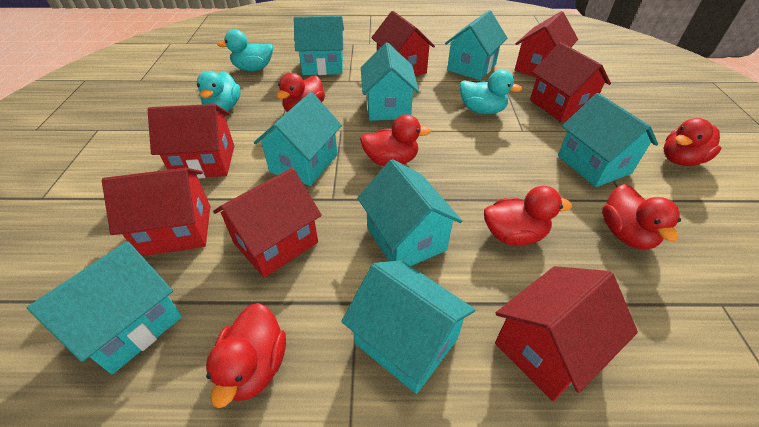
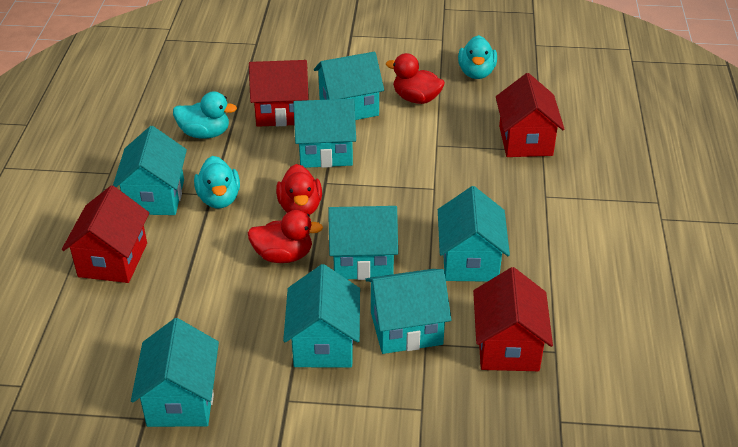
red duck: [206,303,286,408] [276,73,325,112] [360,114,431,166] [484,186,572,246] [602,184,681,250] [664,118,721,166] = 6 -> [248,210,323,263] [276,164,322,215] [386,53,445,104] = 3
red house: [102,168,210,256] [147,104,234,179] [213,168,322,278] [371,11,435,76] [495,266,638,401] [515,11,578,78] [530,42,611,122] = 7 -> [62,185,149,283] [249,60,309,127] [473,267,553,371] [496,73,564,157] = 4

